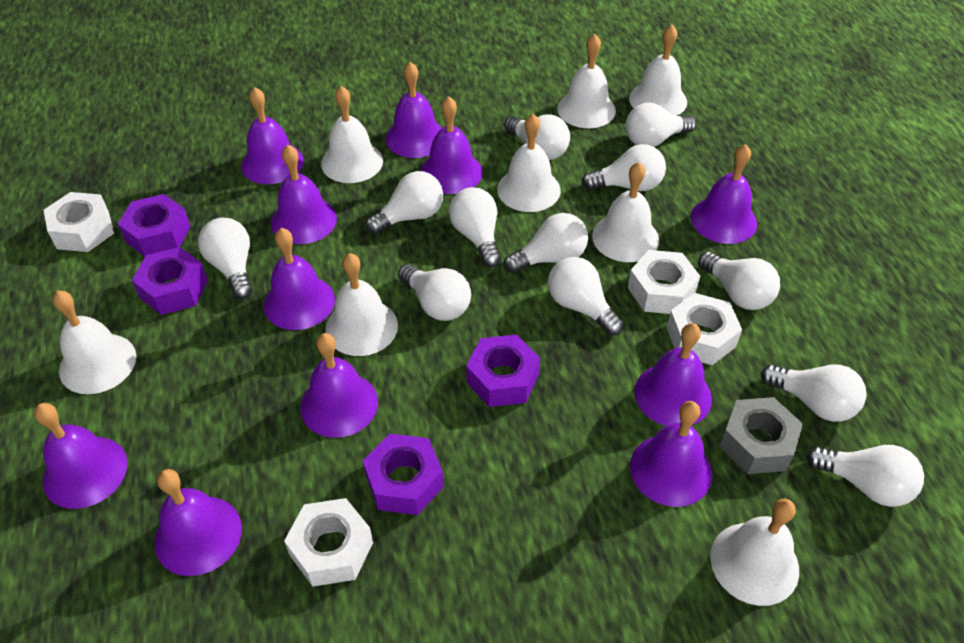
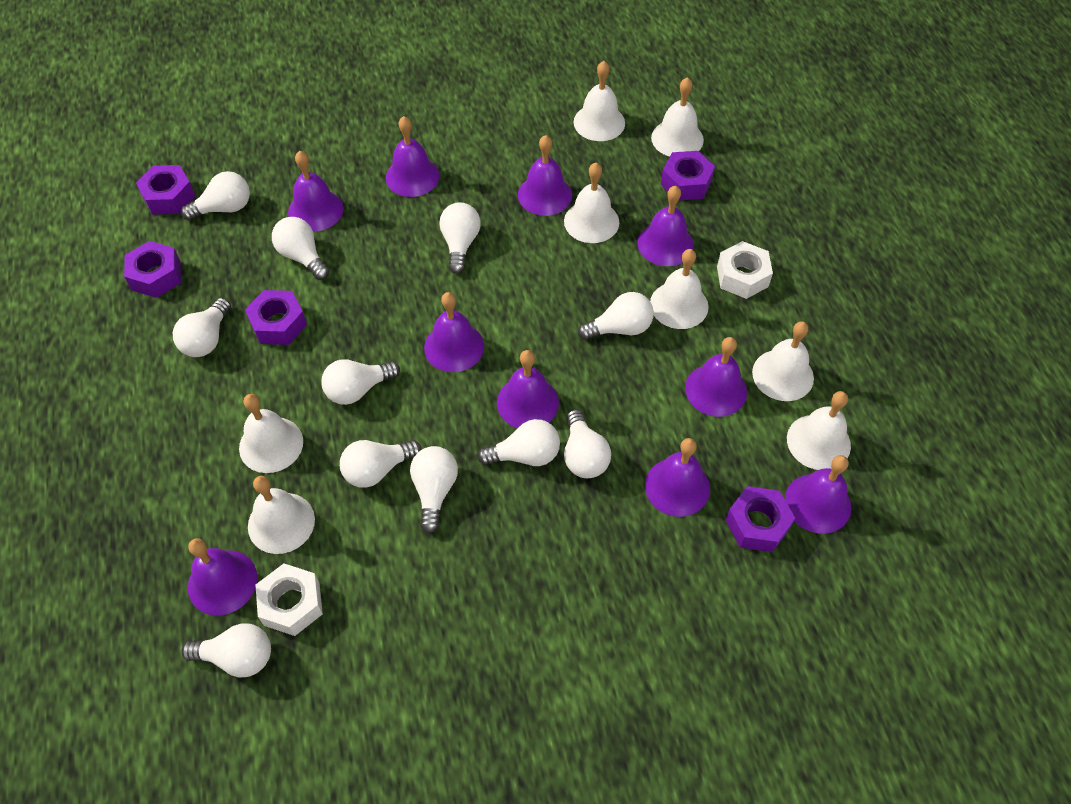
grey nut: [720,397,803,474] = 1 -> none = 0
purple bell: [34,403,127,509] [154,469,242,576] [241,87,304,184] [264,228,335,330] [271,145,337,244] [301,333,378,438] [386,62,442,158] [420,96,483,194] [630,401,712,507] [634,323,712,426] [691,144,757,244] = 11 -> [188,538,257,615] [288,151,344,232] [386,116,440,197] [424,292,484,372] [497,350,559,428] [518,135,572,216] [637,186,694,266] [645,438,710,517] [685,337,747,417] [785,455,851,534] = 10
purple nut: [118,194,191,257] [132,247,208,315] [363,434,444,515] [466,335,540,407] = 4 -> [124,241,181,298] [136,165,195,215] [245,290,307,345] [661,151,715,201] [725,486,795,552] = 5
white light bulb: [198,218,252,299] [366,171,443,235] [398,264,471,321] [449,187,501,267] [504,114,570,160] [504,213,588,273] [548,257,624,336] [582,144,666,191] [626,103,696,147] [698,252,780,310] [761,364,867,422] [806,445,924,507] = 12 -> [173,298,231,357] [181,171,250,221] [181,623,271,678] [272,217,329,280] [321,359,400,405] [340,440,421,488] [410,446,458,533] [439,202,481,274] [477,419,560,466] [564,409,611,478] [578,292,654,340] = 11
white nut: [44,192,114,252] [284,498,373,587] [628,250,700,314] [667,293,742,365] = 4 -> [256,564,323,636] [717,241,773,299] = 2

